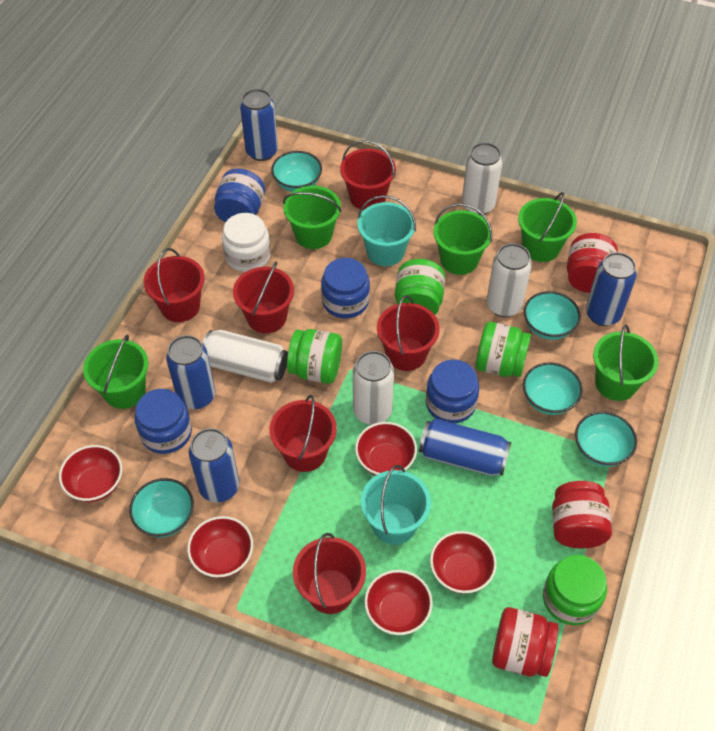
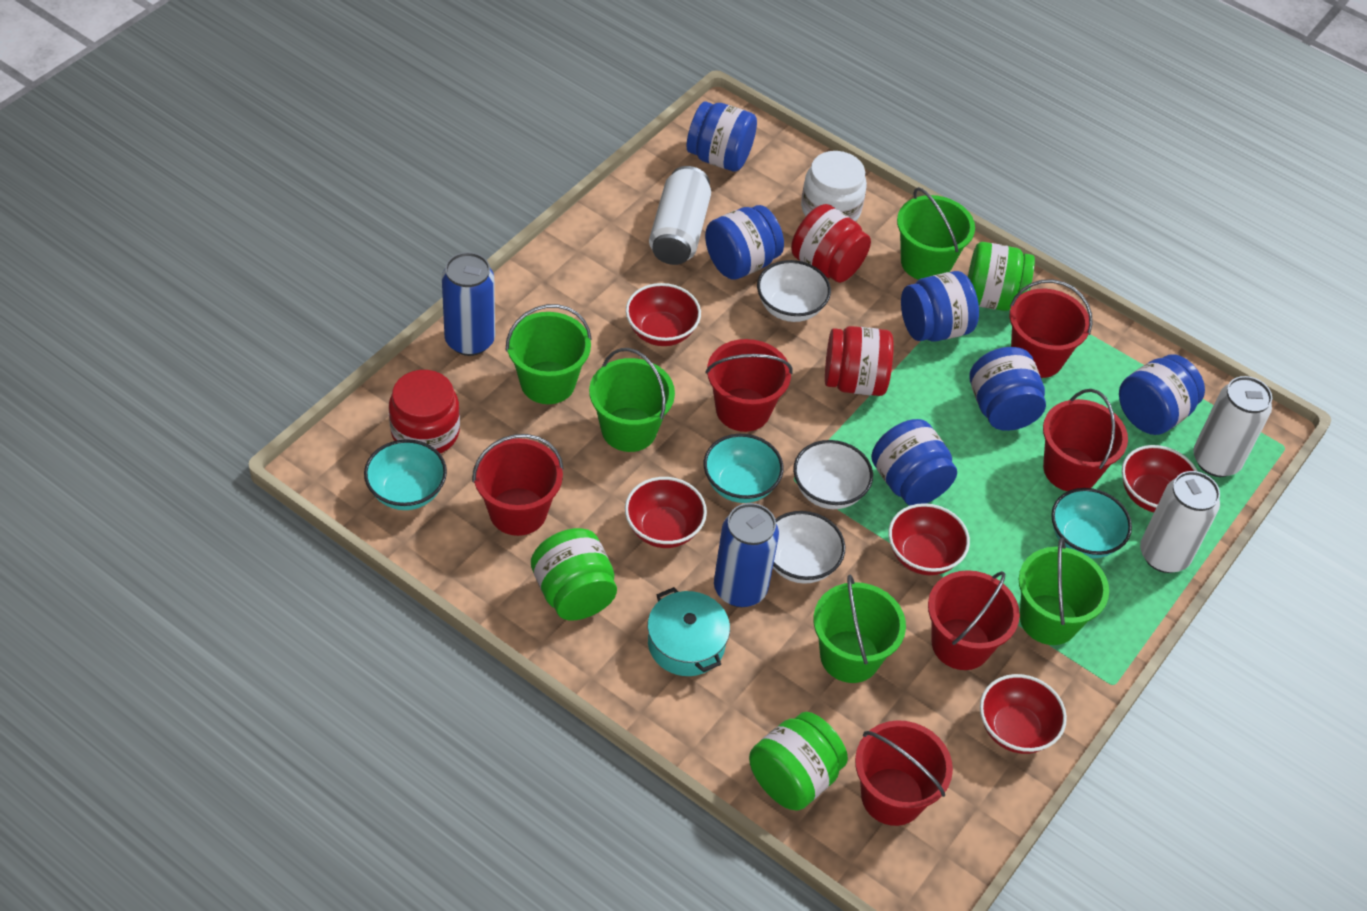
blue can: [166,335,215,409] [189,428,239,502] [240,89,278,161] [419,419,511,476] [586,252,637,326] = 5 -> [442,252,495,356] [714,503,779,607] = 2
blue jar: [135,389,192,454] [214,169,265,222] [321,258,370,318] [426,359,479,424] = 4 -> [687,101,757,172] [705,205,784,280] [871,419,957,505] [901,271,979,342] [969,347,1046,431] [1119,355,1205,435] = 6
green jar: [287,329,342,384] [395,259,445,315] [476,322,531,377] [543,555,607,625] = 4 -> [531,528,617,620] [749,712,848,811] [968,242,1035,311] = 3
turquoise bowl: [129,478,194,538] [271,151,322,192] [523,362,583,415] [524,291,581,340] [575,412,637,467] = 5 -> [364,439,447,510] [704,434,784,503] [1051,488,1132,559] = 3
turquoise bucket: [358,195,416,266] [361,465,431,545] = 2 -> none = 0
turquoise pot: none = 0 -> [647,587,730,676] = 1
white bowl: none = 0 -> [757,260,831,322] [773,511,845,584] [793,440,873,509] = 3
white can: [202,330,288,383] [353,351,394,425] [462,142,503,215] [486,243,532,317] = 4 -> [649,166,711,265] [1140,471,1220,573] [1193,376,1272,477] = 3

